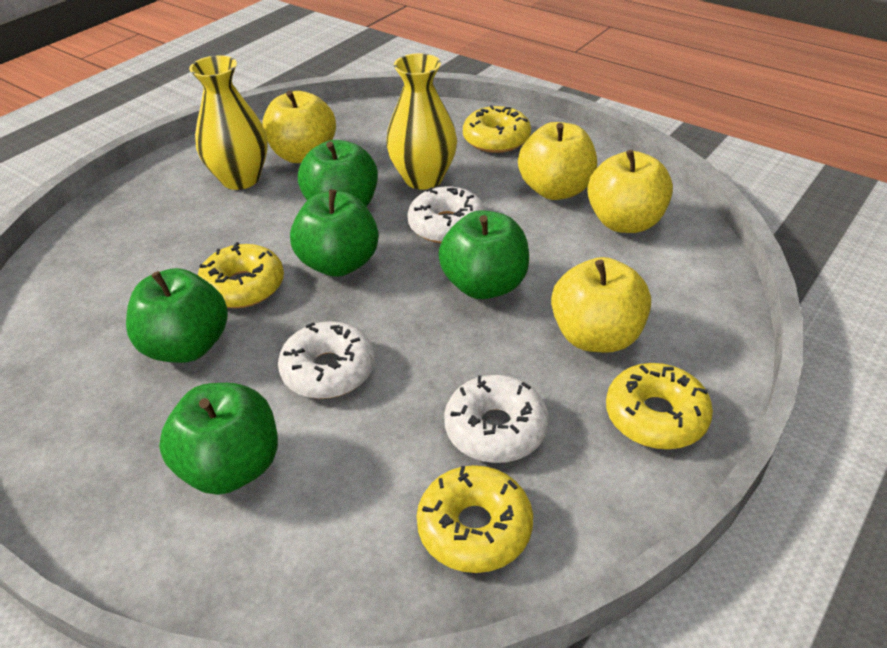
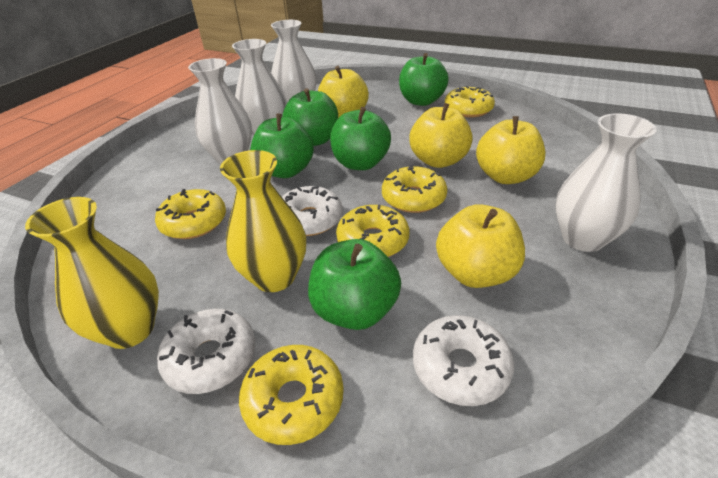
white vase: none = 0 -> [188,58,252,165] [232,39,286,136] [271,20,316,104] [556,113,657,252] = 4
yellow donut: [198,242,284,308] [417,465,533,573] [463,105,531,153] [606,363,713,449] = 4 -> [155,189,226,239] [239,345,344,445] [336,204,409,257] [382,164,447,213] [445,86,495,118] = 5

